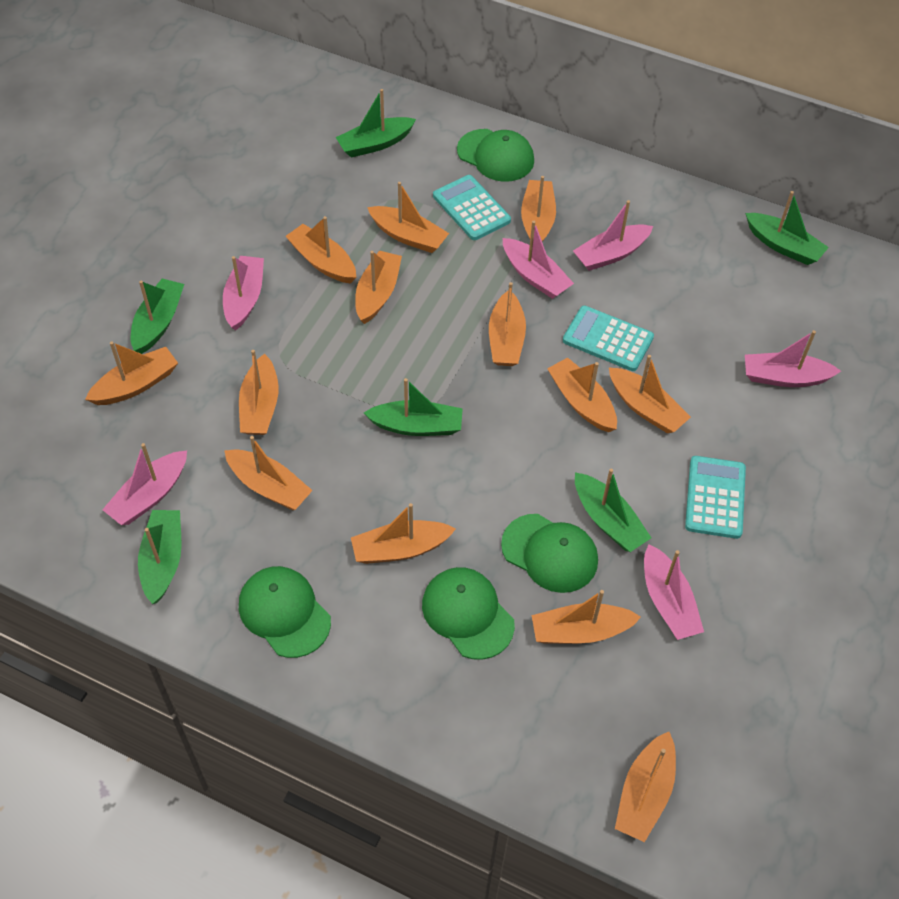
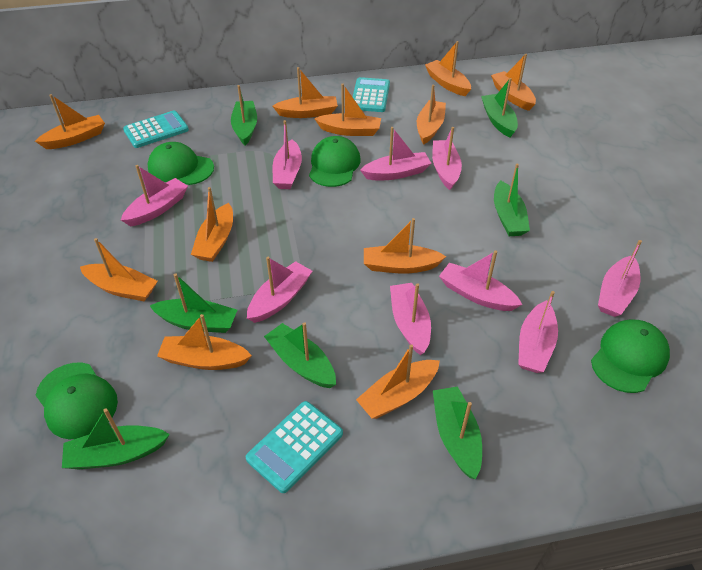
green boat: [130,278,184,354] [138,510,182,604] [335,89,416,158] [364,378,463,436] [575,468,651,552] [745,191,829,265] = 6 -> [62,408,170,469] [150,273,237,333] [231,85,257,145] [264,322,336,388] [433,386,482,479] [481,78,518,138] [494,164,530,236] = 7
orange boat: [85,341,178,405] [224,436,313,510] [239,350,279,435] [285,216,356,284] [351,503,456,564] [355,251,402,324] [367,182,449,253] [489,282,526,366] [521,176,556,242] [532,590,641,644] [547,357,617,432] [609,355,691,433] [615,732,676,842] = 13 -> [35,94,105,149] [80,238,158,301] [157,314,252,370] [191,187,233,262] [272,67,338,118] [314,84,381,136] [356,344,440,419] [364,218,446,274] [417,84,446,145] [425,41,471,96] [491,54,536,111] = 11
pink boat: [102,443,187,525] [223,256,264,331] [503,221,574,299] [573,200,653,271] [644,544,704,640] [745,330,841,387] = 6 -> [121,165,188,226] [247,257,312,323] [273,120,302,189] [360,127,431,180] [390,283,431,355] [432,127,462,190] [439,251,522,311] [518,291,558,373] [598,240,642,317] = 9

